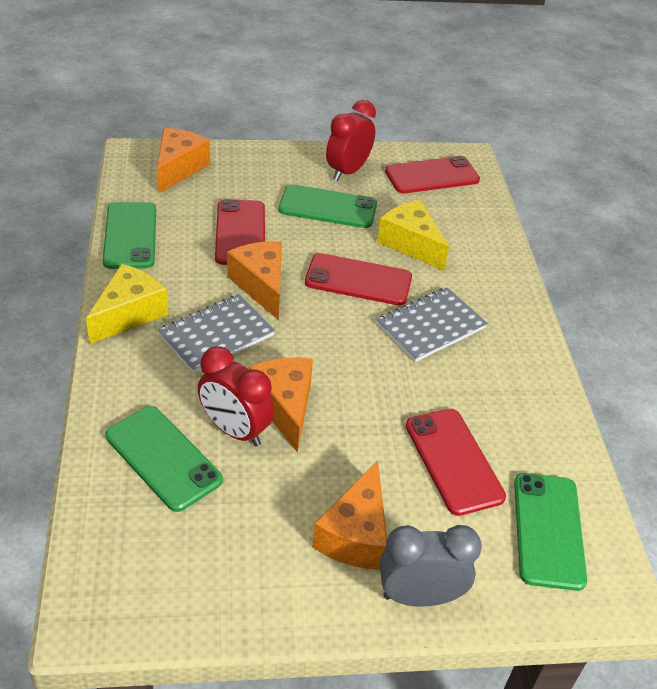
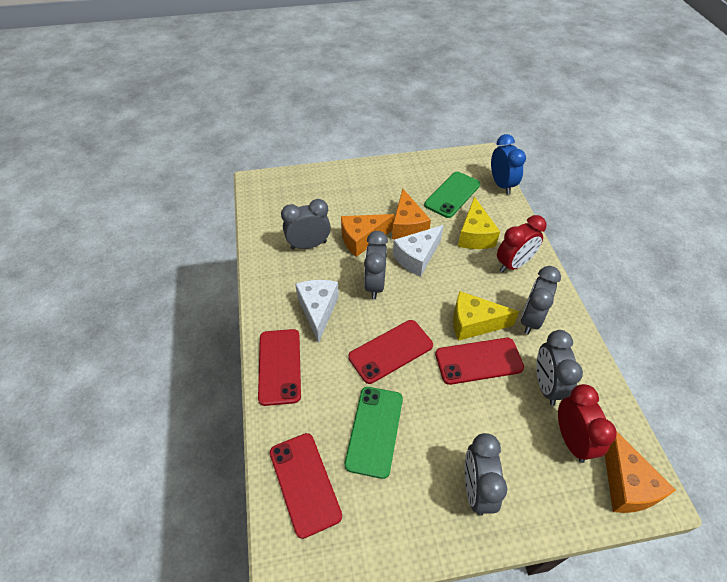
blue clock: none = 0 -> [491,134,526,195] = 1
green phone: [103,202,156,269] [105,406,223,512] [279,184,377,228] [514,473,587,591] = 4 -> [345,387,403,479] [424,172,481,218] = 2
grey clock: [380,525,482,607] = 1 -> [281,199,331,250] [364,231,388,299] [465,433,507,516] [521,266,561,334] [536,330,583,406] = 5
grey notebook: [158,294,275,373] [376,287,488,362] = 2 -> none = 0
orange cheese: [157,128,210,193] [227,241,282,320] [249,358,313,453] [312,460,387,569] = 4 -> [341,214,394,257] [392,189,431,239] [605,431,676,513] = 3
white cheese: none = 0 -> [295,280,339,343] [393,225,444,277] = 2

